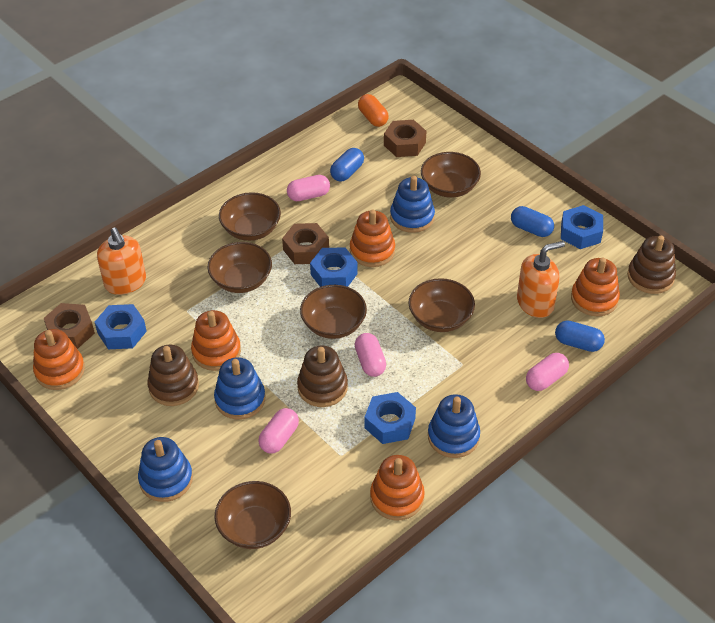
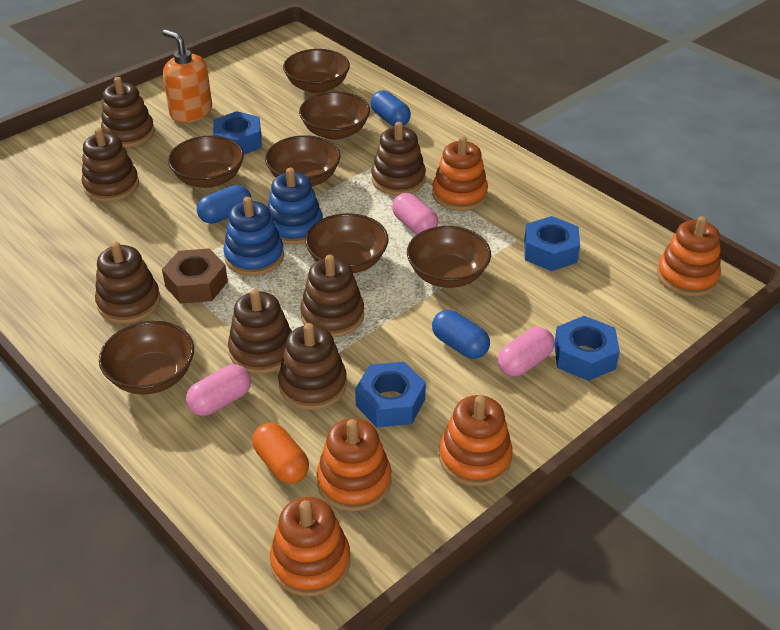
blue stacking toy: [138,437,193,502] [214,357,265,420] [390,176,435,233] [428,394,480,458] = 4 -> [223,197,284,276] [267,168,323,245] = 2
brown bowl: [207,242,272,293] [215,481,291,549] [219,192,281,241] [300,285,367,339] [409,278,475,332] [421,152,481,198] = 6 -> [99,321,194,395] [168,136,244,188] [265,135,340,186] [283,49,350,94] [299,91,370,140] [305,213,389,273] [407,226,491,288] = 7
brown nut: [44,303,95,349] [282,223,329,264] [384,120,426,157] = 3 -> [162,248,228,304] = 1
brown stacking toy: [147,345,199,406] [297,346,348,407] [627,235,676,294] = 3 -> [82,128,139,202] [95,242,161,324] [101,77,155,148] [228,289,292,374] [278,323,347,410] [301,255,364,337] [371,122,426,195] = 7
orange soap dispenser: [97,227,146,295] [517,241,565,318] = 2 -> [163,29,212,123] = 1
pink capsule: [258,408,299,453] [287,175,330,201] [355,333,386,377] [526,353,569,391] = 4 -> [186,364,251,416] [392,193,438,234] [498,327,555,376] = 3

